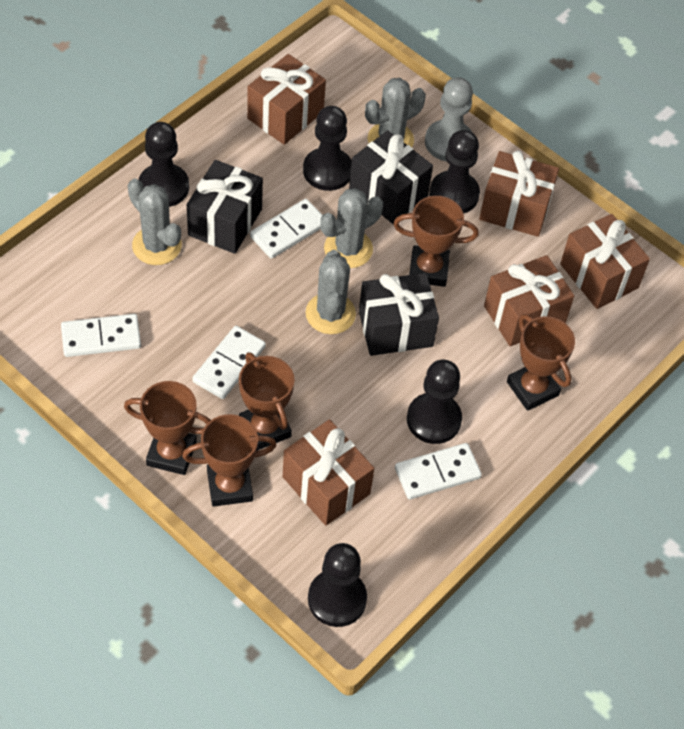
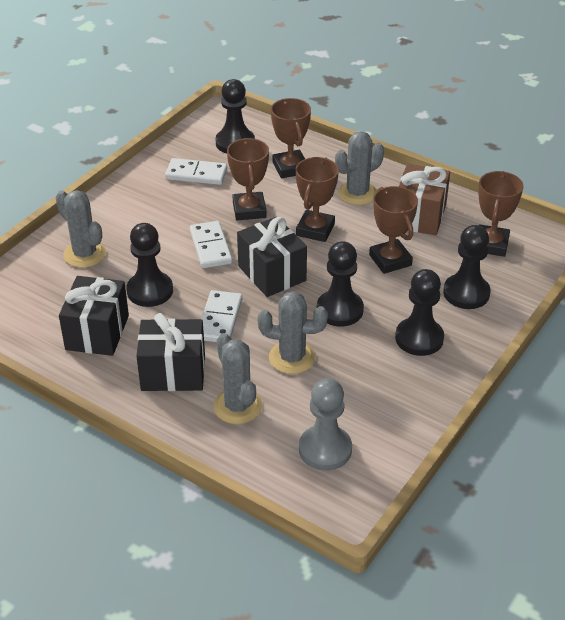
brown gift: [247,54,326,145] [283,419,374,526] [479,151,559,237] [484,255,574,347] [560,214,650,309] = 5 -> [399,164,450,236] = 1
white domino: [61,314,141,357] [193,326,266,399] [250,199,323,259] [395,443,482,500] = 4 -> [165,158,227,185] [190,221,232,268] [202,290,242,342] = 3

